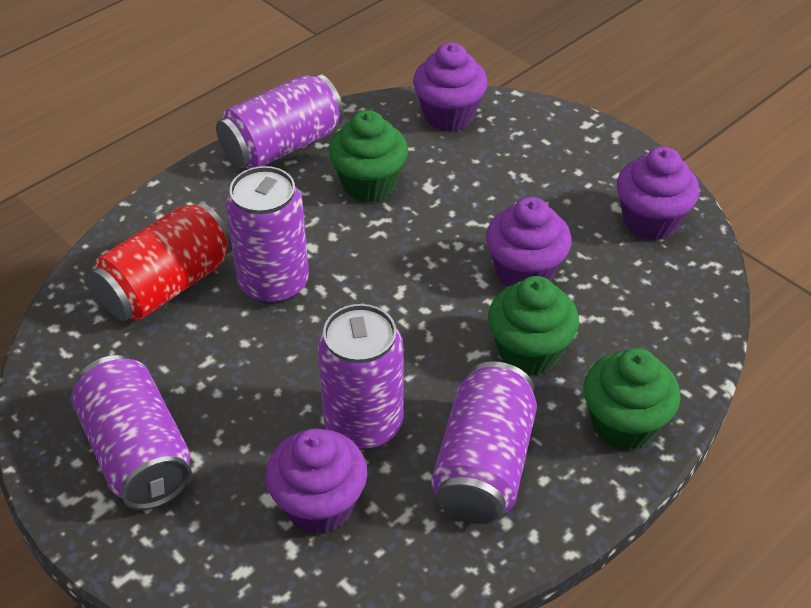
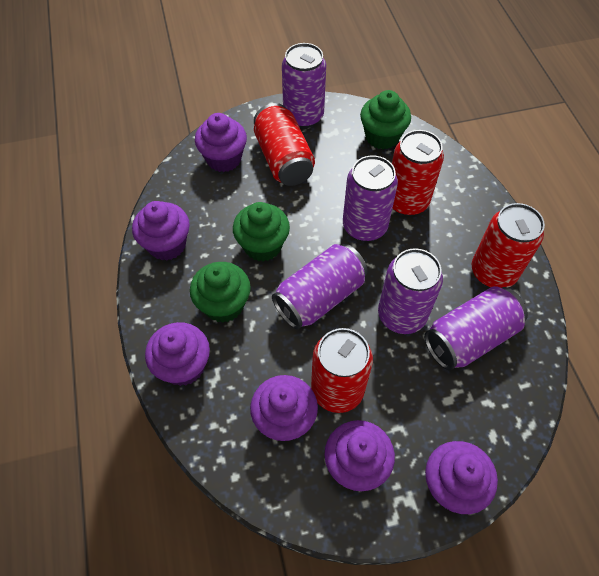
purple cupcake: [265,429,367,534] [413,43,488,131] [486,197,571,287] [617,147,700,241] = 4 -> [132,201,190,261] [145,322,210,386] [195,113,247,172] [250,375,318,441] [324,420,395,491] [425,441,498,514] = 6
red can: [89,202,232,321] = 1 -> [254,103,315,186] [311,328,373,413] [392,130,444,216] [472,203,545,288] = 4

